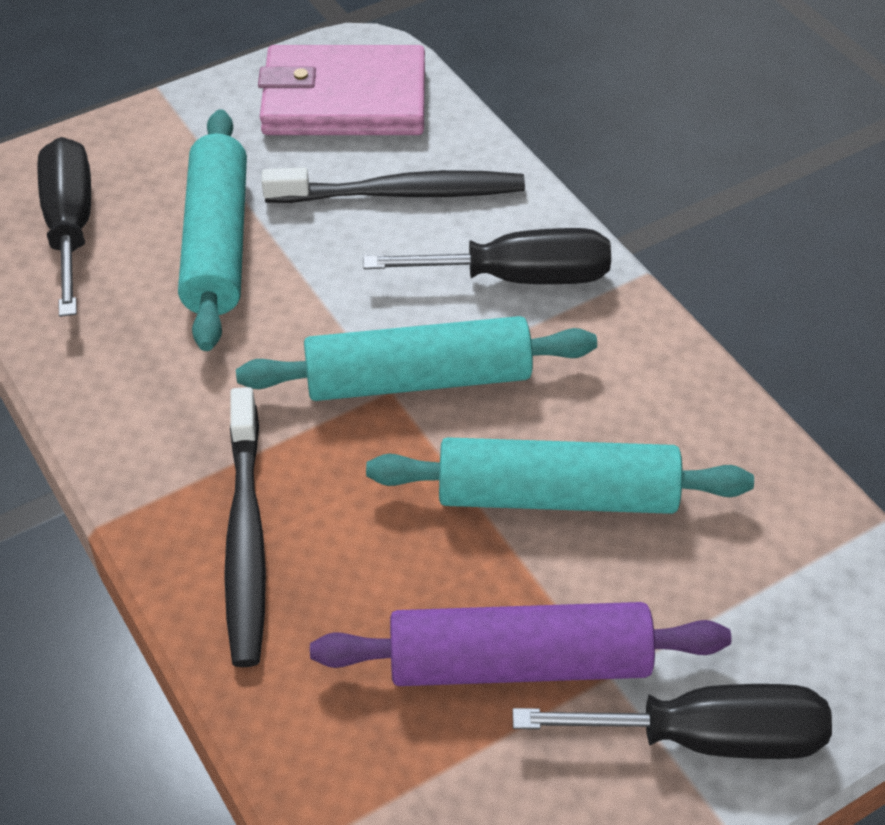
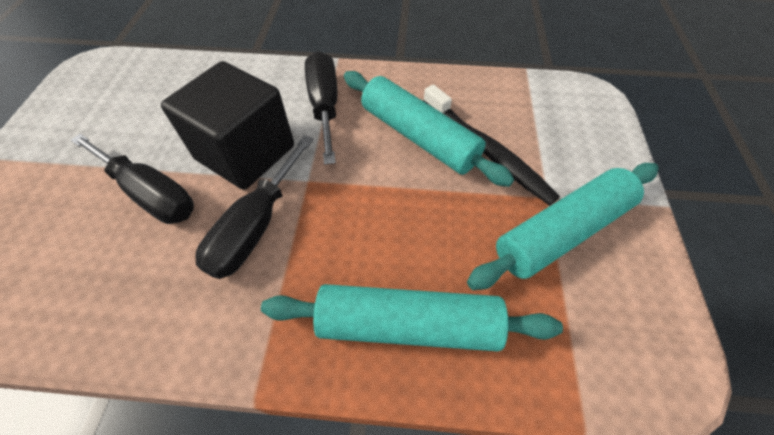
black cube: none = 0 -> [161,61,294,190] = 1
black toothbrush: [224,387,266,667] [262,167,525,203] = 2 -> [424,84,560,206] = 1
pink wallet: [258,45,425,135] = 1 -> none = 0
purple rolling pin: [310,602,732,686] = 1 -> none = 0

